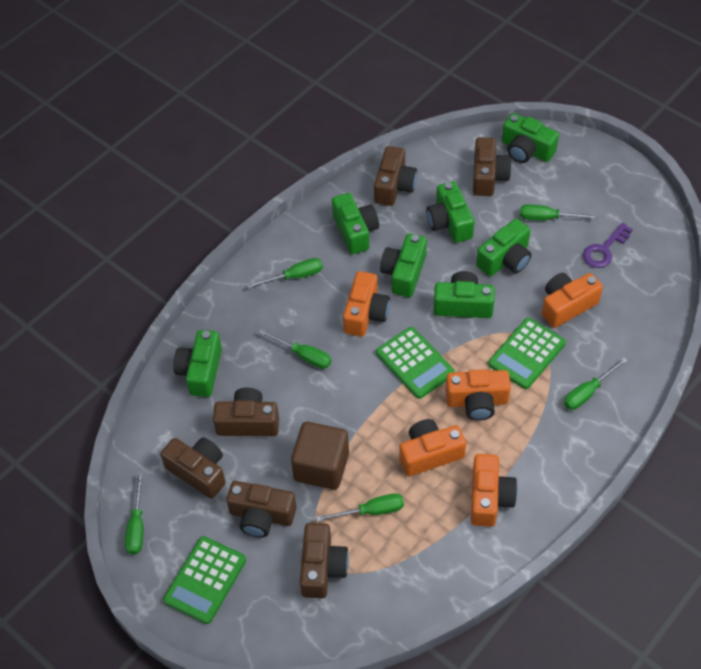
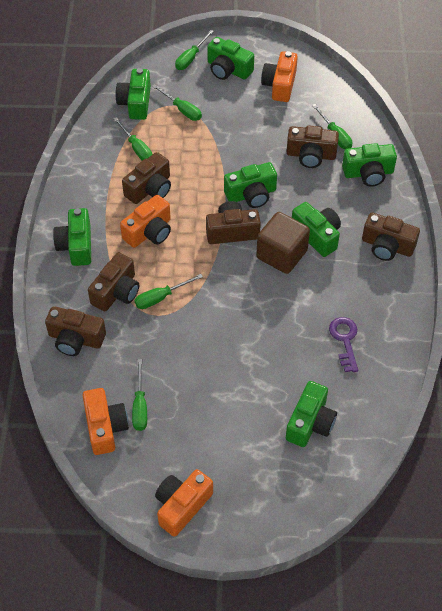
green calculator: [163,536,246,624] [376,327,455,399] [488,318,566,389] = 3 -> none = 0
orange camera: [343,271,390,337] [399,419,466,476] [446,369,511,421] [471,454,517,527] [542,273,603,328] = 5 -> [82,388,129,455] [120,195,171,248] [155,469,213,537] [261,51,298,102] = 4

